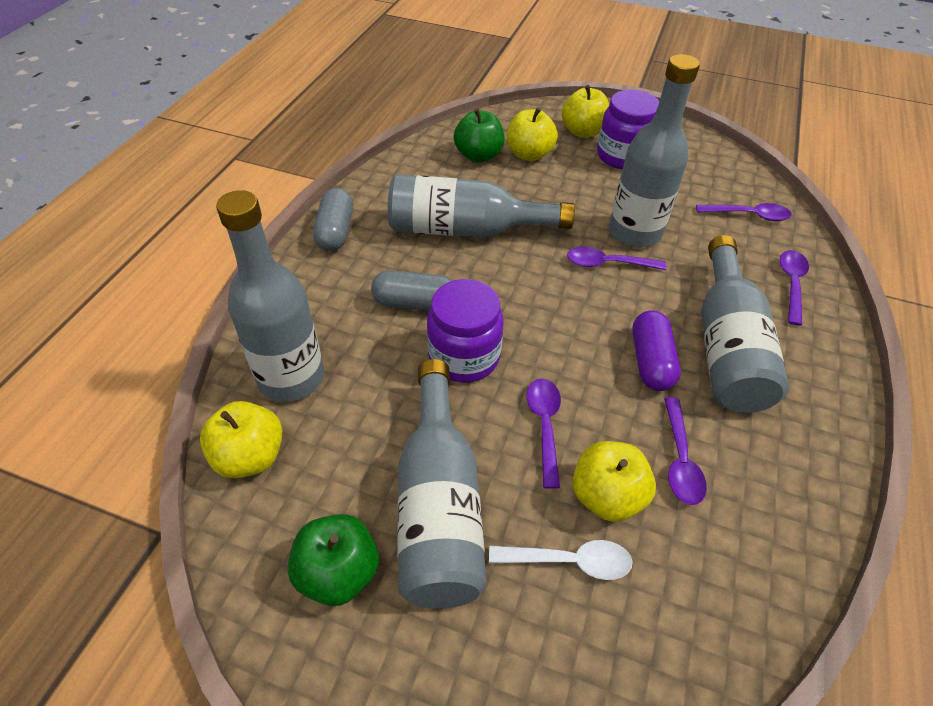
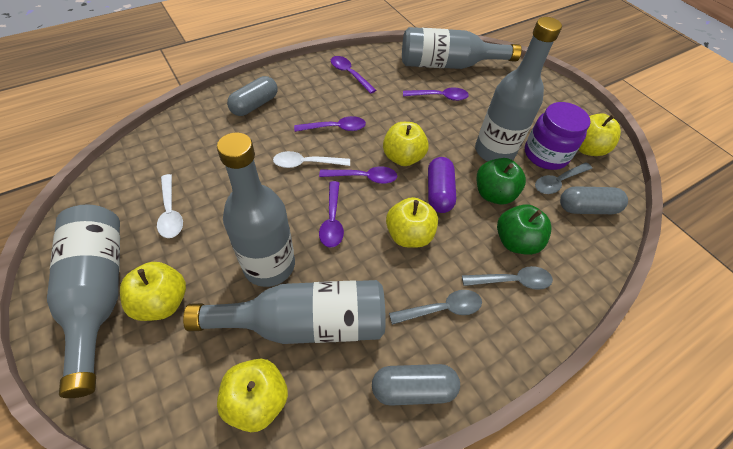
grey capsule: [313,188,353,251] [371,271,453,310] = 2 -> [227,76,278,116] [372,364,460,406] [560,186,628,214] = 3
grey spoon: none = 0 -> [389,290,482,325] [462,266,553,290] [535,162,592,194] = 3
purple jar: [427,279,504,383] [597,90,659,170] = 2 -> [525,102,590,170] = 1
white spoon: [489,540,633,580] = 1 -> [157,174,183,238] [273,151,350,168] = 2
yellow apple: [200,401,282,478] [507,107,558,161] [562,85,609,138] [573,441,656,522] = 4 -> [120,262,186,321] [217,359,288,432] [383,122,429,166] [386,197,438,248] [578,113,621,156] = 5

